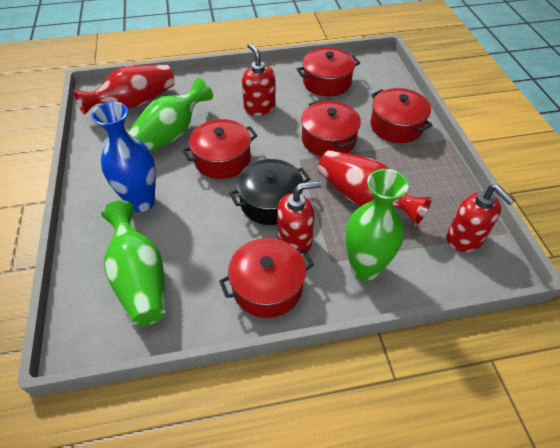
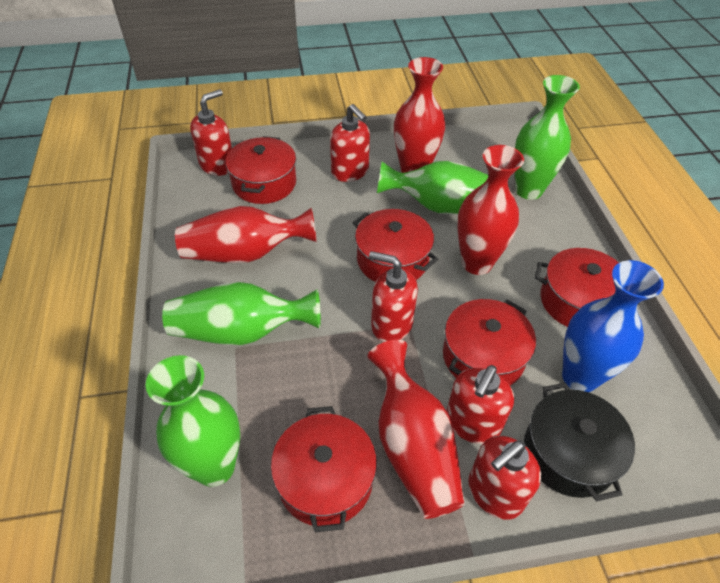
green vase: [101,200,165,326] [128,78,213,152] [345,169,408,281] = 3 -> [146,355,240,487] [162,282,321,345] [377,161,489,214] [515,75,580,200] = 4
red soap dispenser: [242,43,276,116] [277,181,321,256] [447,185,515,252] = 3 -> [190,89,232,176] [330,104,370,182] [369,251,418,342] [446,365,514,444] [468,436,541,519] = 5
red vase: [73,65,175,115] [318,150,432,225] = 2 -> [175,206,316,263] [368,340,465,519] [394,57,445,173] [457,145,524,275] = 4

